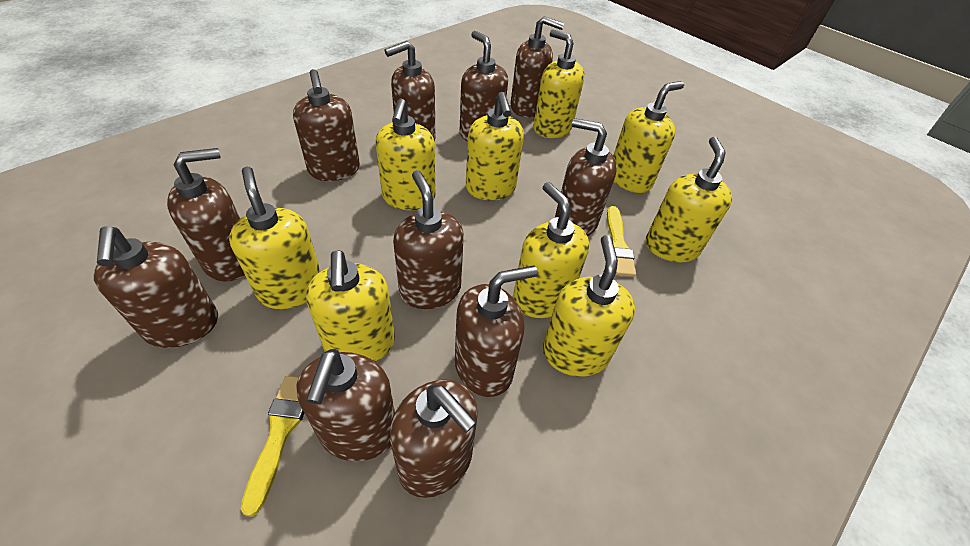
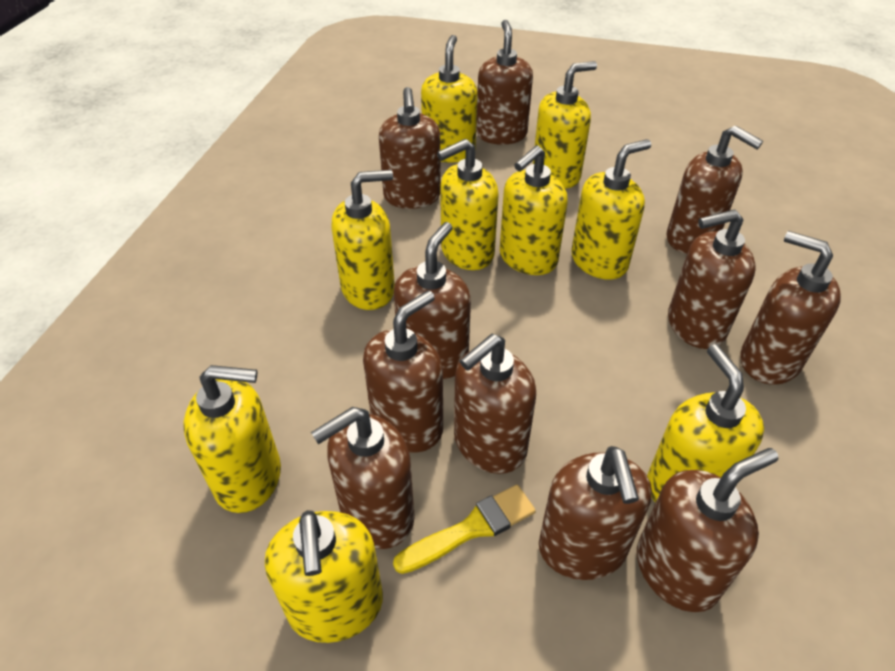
yellow brush: [241,375,304,517] [607,206,636,277] = 2 -> [393,485,536,574] = 1

